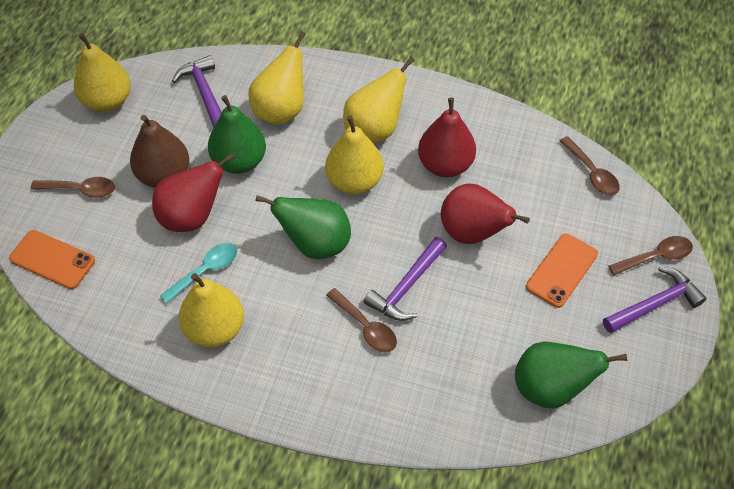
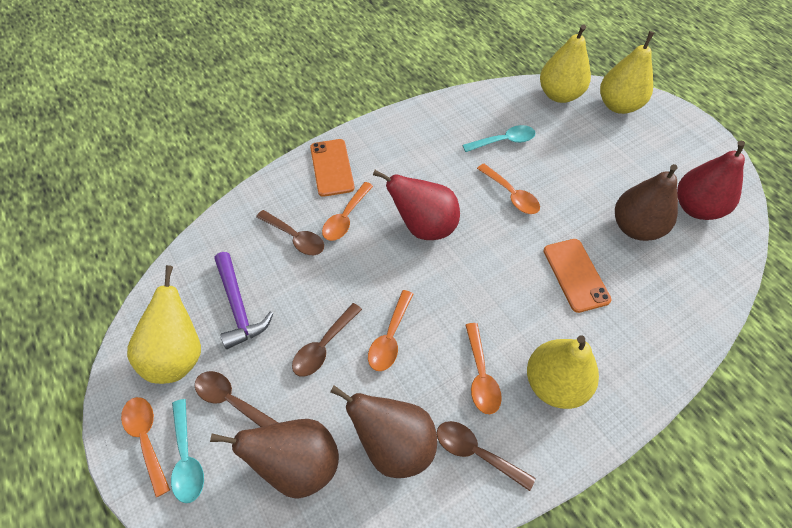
brown pear: [130,115,189,188] = 1 -> [210,419,339,499] [330,385,437,478] [615,164,678,241] = 3
green pear: [208,95,266,174] [256,195,351,259] [515,341,627,409] = 3 -> none = 0
orange spoon: none = 0 -> [121,397,170,497] [322,182,373,241] [368,290,413,371] [465,323,502,414] [477,164,540,214] = 5
purple hammer: [172,55,222,128] [364,237,447,321] [603,267,706,333] = 3 -> [215,252,273,349] = 1
red pear: [152,153,235,232] [418,97,476,177] [441,184,530,244] = 3 -> [373,170,460,240] [677,141,745,220] = 2
turquoise spoon: [160,243,237,304] = 1 -> [171,399,204,503] [462,125,536,152] = 2
yellow pear: [74,33,131,112] [179,273,244,347] [248,31,306,125] [325,116,384,194] [343,57,415,143] = 5 -> [127,265,201,384] [527,335,599,409] [540,24,591,103] [600,31,654,114] = 4

